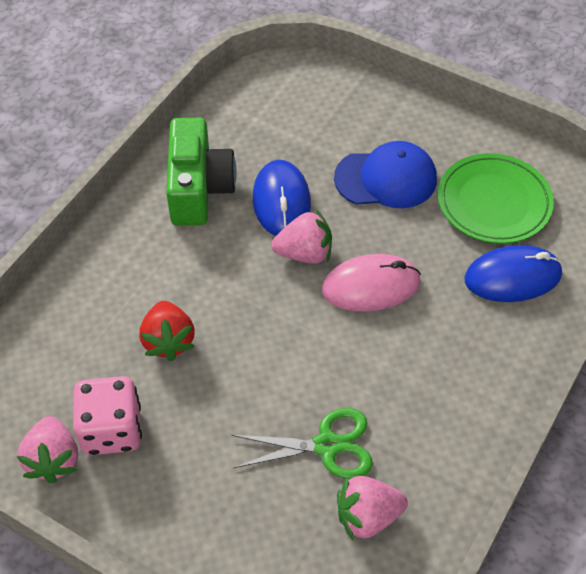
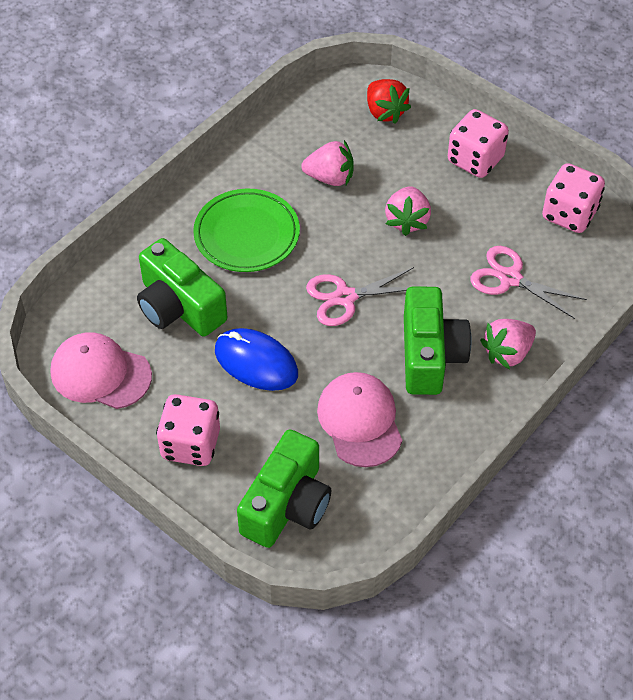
blue cap: [334,141,437,208] = 1 -> none = 0
blue mouse: [253,160,311,236] [464,245,563,302] = 2 -> [215,328,298,391] = 1
green camera: [166,118,237,226] = 1 -> [137,238,227,337] [237,429,331,548] [404,287,472,395] = 3
green scissors: [232,408,373,479] = 1 -> none = 0
pink cap: none = 0 -> [51,332,152,409] [317,372,402,467] = 2
pink dice: [73,376,142,455] = 1 -> [156,394,220,466] [448,109,509,178] [542,163,605,233] = 3
pink mouse: [322,254,421,312] = 1 -> none = 0
pink scissors: none = 0 -> [306,267,414,326] [470,246,587,319] = 2

